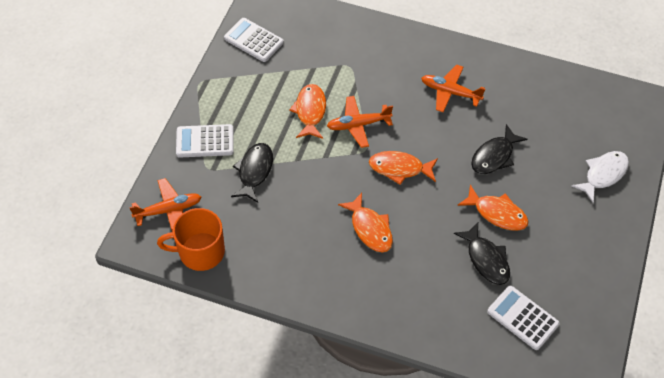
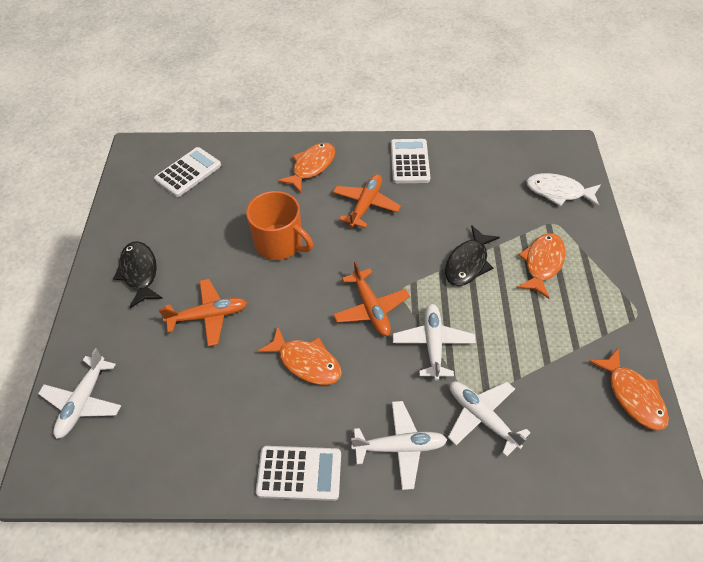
black fish: [231,143,273,203] [454,222,510,285] [471,124,528,174] = 3 -> [113,241,163,308] [445,225,500,286] = 2
white plane: none = 0 -> [38,348,121,439] [351,401,447,490] [393,304,476,381] [448,381,531,457] = 4

